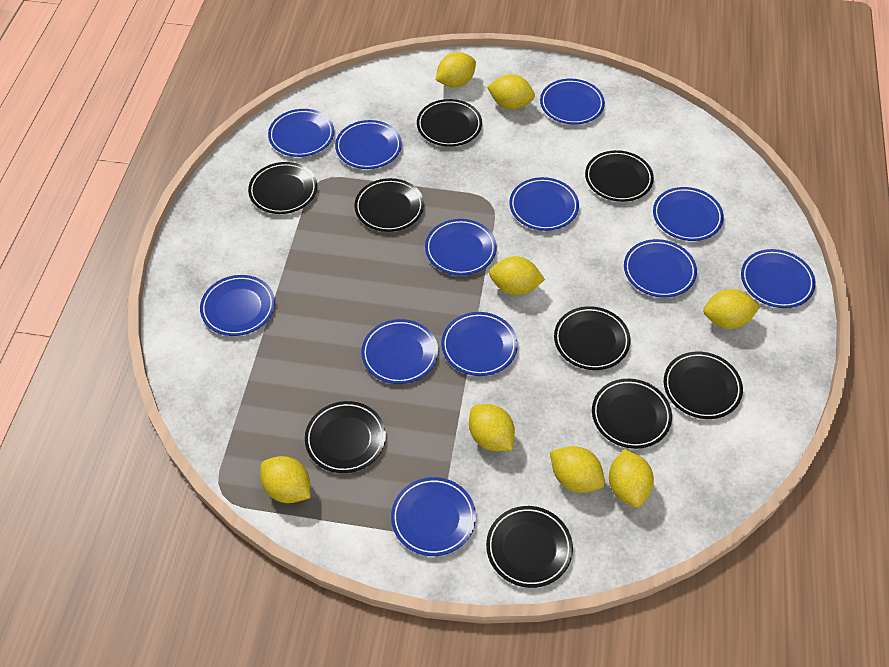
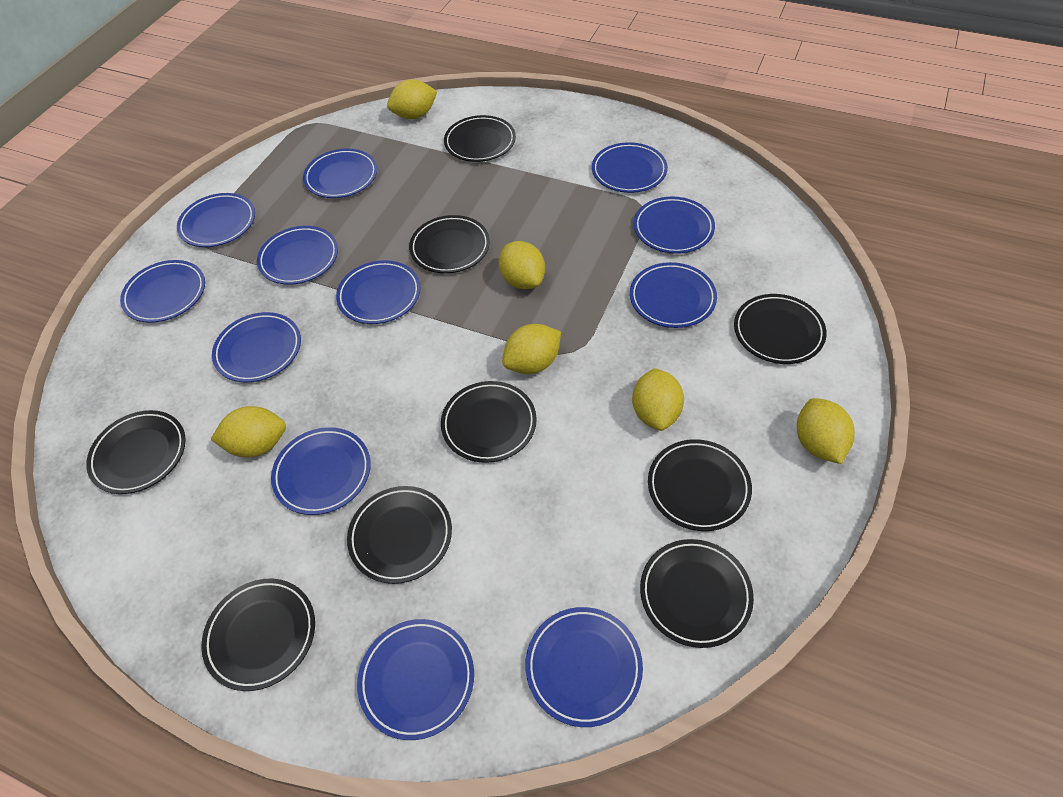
yellow lemon: [260,456,311,503] [436,52,476,87] [469,404,515,451] [487,75,535,109] [489,256,545,295] [550,446,605,493] [609,449,654,507] [703,289,760,329] = 8 -> [211,406,286,458] [387,79,437,119] [499,241,545,289] [502,324,561,374] [632,368,684,431] [797,398,855,464] = 6

